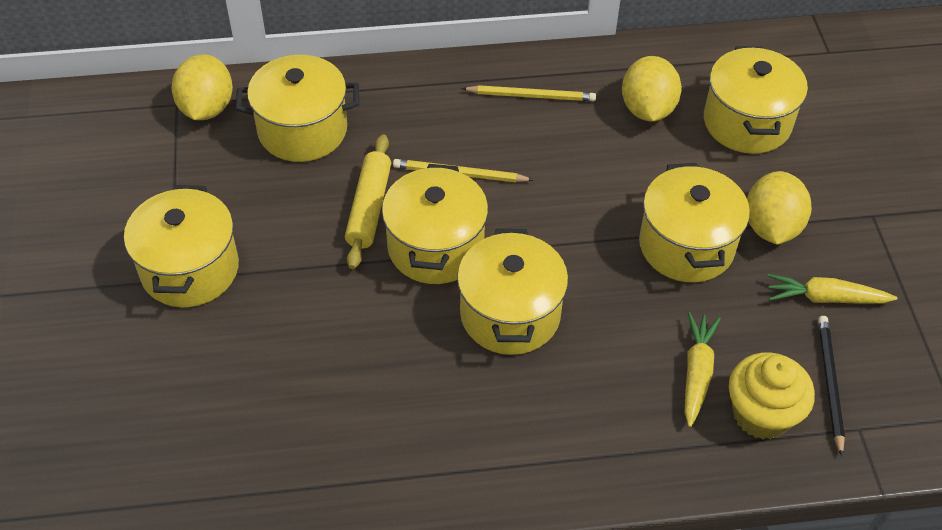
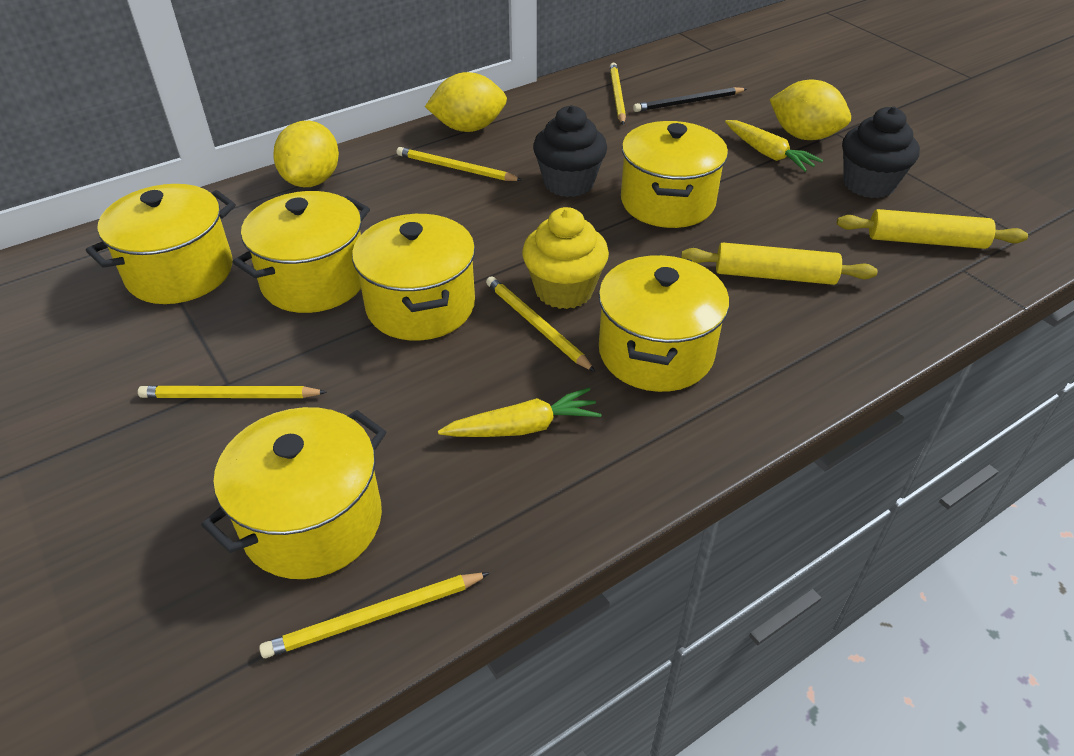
black cupcake: none = 0 -> [533,105,607,197] [842,106,920,198] = 2
yellow pencil: [393,159,533,182] [461,85,596,101] = 2 -> [138,386,327,398] [259,573,490,658] [396,147,522,181] [486,276,595,372] [610,63,626,125] = 5
yellow rolling pin: [345,134,391,269] = 1 -> [681,243,878,285] [837,209,1028,249] = 2

